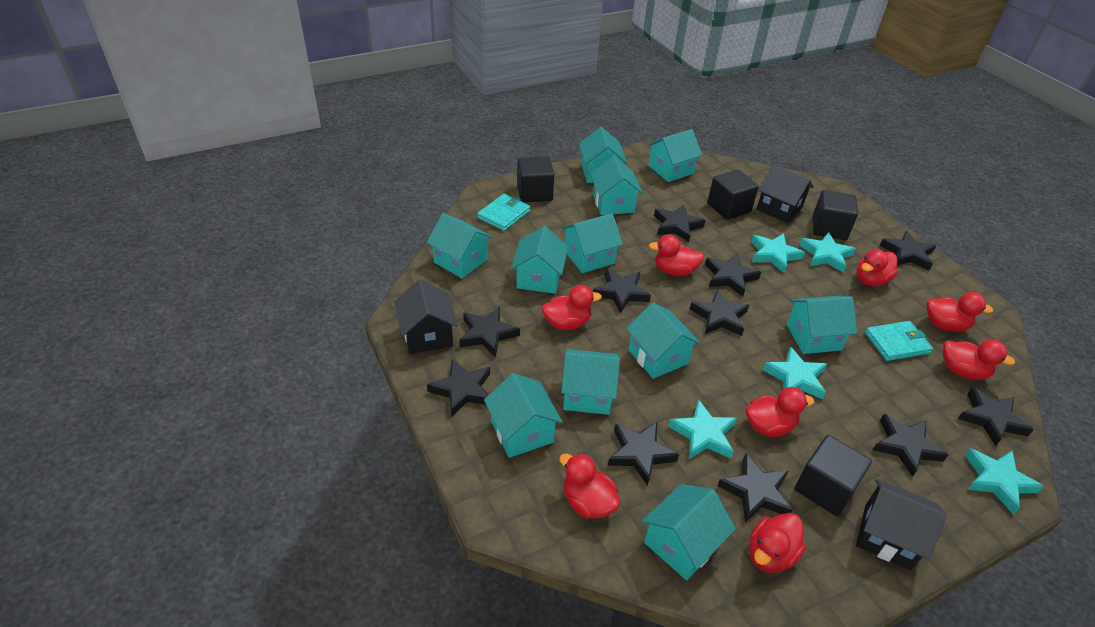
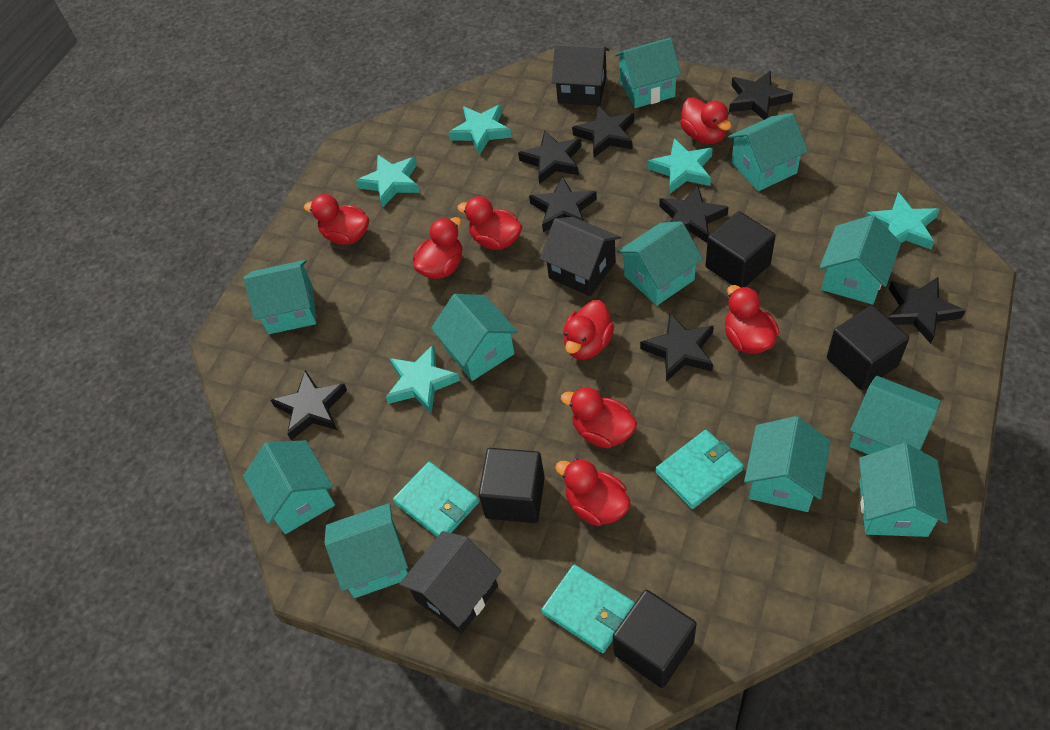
black star: [427,359,490,417] [459,306,520,357] [593,268,651,314] [608,422,679,486] [654,204,706,242] [690,289,749,336] [705,254,761,296] [717,453,792,522] [873,414,948,477] [880,231,936,270] [958,387,1034,446] = 11 -> [271,370,347,440] [518,130,582,184] [529,176,597,232] [572,106,634,157] [640,313,714,382] [659,185,728,243] [729,71,793,120] [888,277,966,344] = 8
turquoise wallet: [477,194,530,231] [865,321,933,361] = 2 -> [393,462,479,537] [541,564,635,653] [655,430,744,509] = 3

